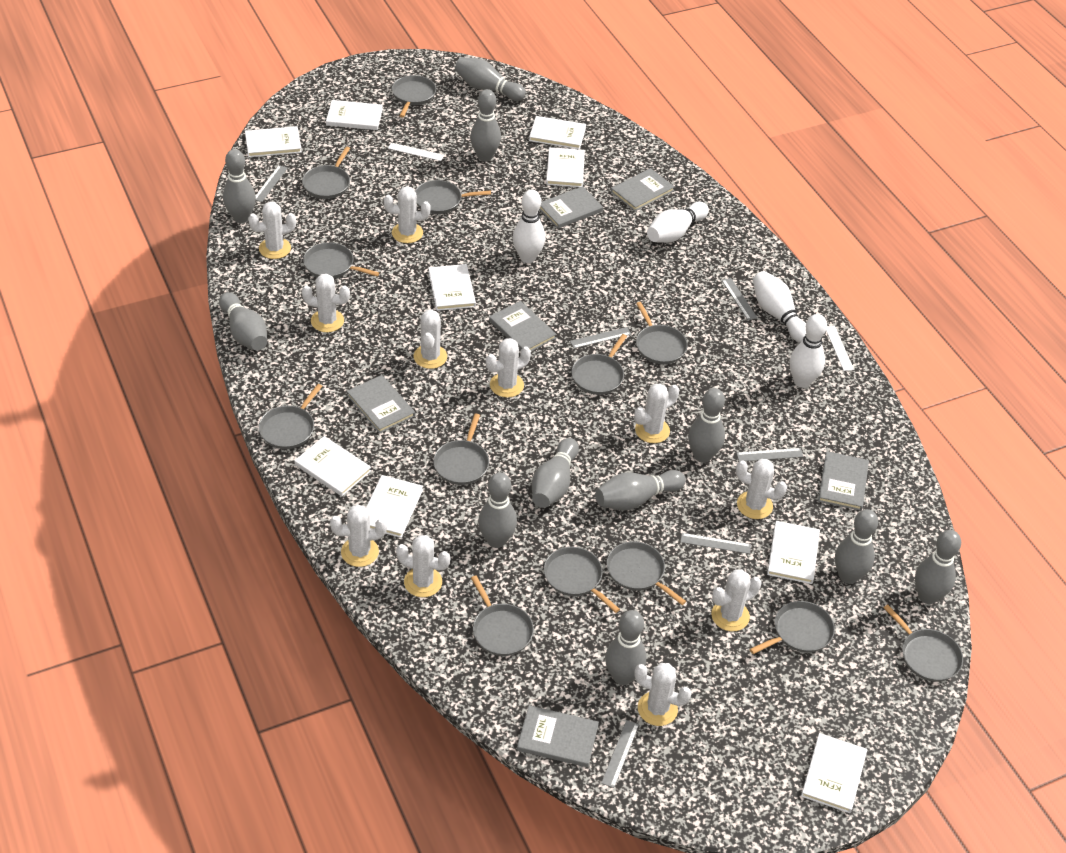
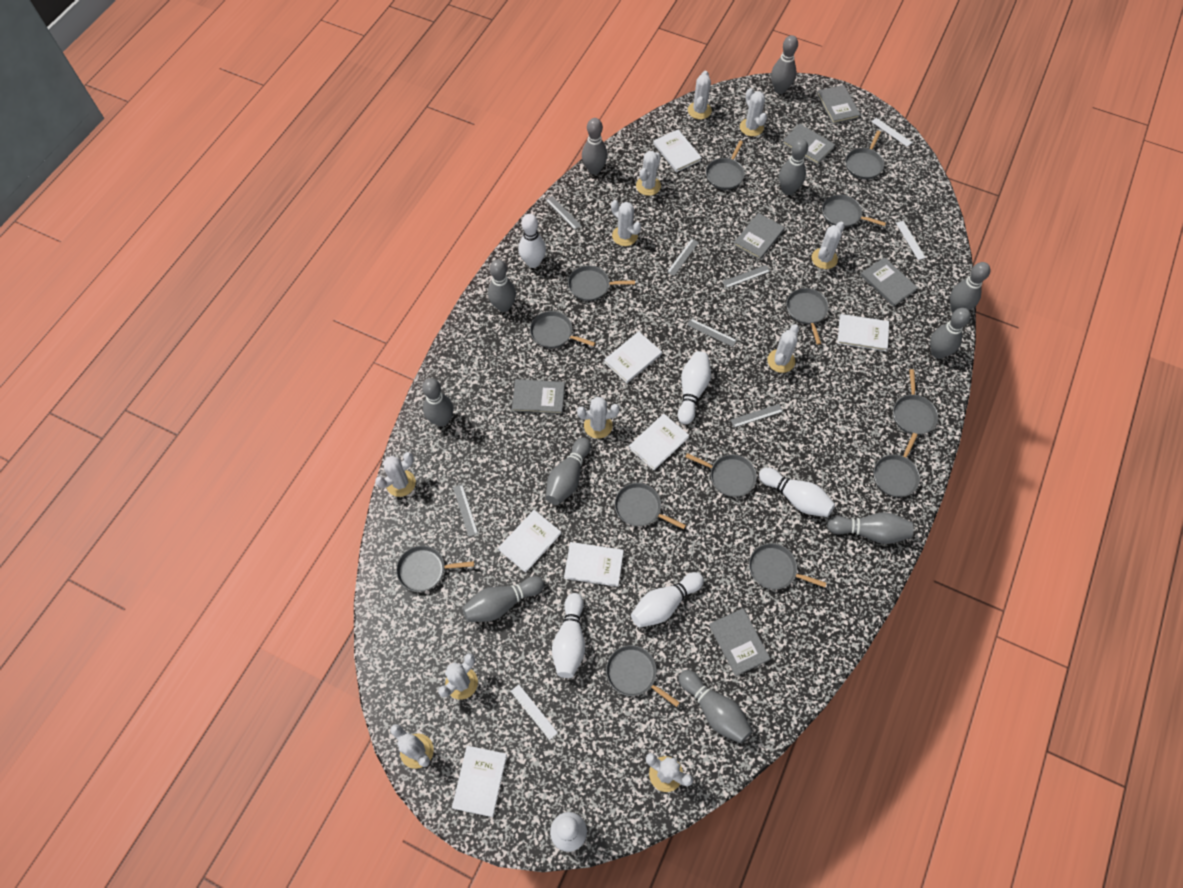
white book: [245,126,302,157] [294,436,371,496] [326,100,383,130] [366,475,423,538] [428,264,476,311] [529,116,586,149] [546,147,585,187] [767,521,820,584] [801,733,867,813] = 9 -> [452,746,507,817] [498,510,561,573] [564,542,624,587] [604,331,662,383] [629,414,689,470] [653,129,702,172] [837,314,889,351] = 7
white bowling pin: [513,190,545,263] [647,202,709,243] [753,271,806,342] [790,314,827,388] = 4 -> [518,214,546,268] [550,812,587,852] [552,593,585,678] [631,572,704,628] [678,351,711,424] [759,467,835,517] = 6
white ruler: [388,143,444,161] [826,326,854,371] = 2 -> [511,684,558,740] [871,118,912,147] [896,221,926,260] = 3

